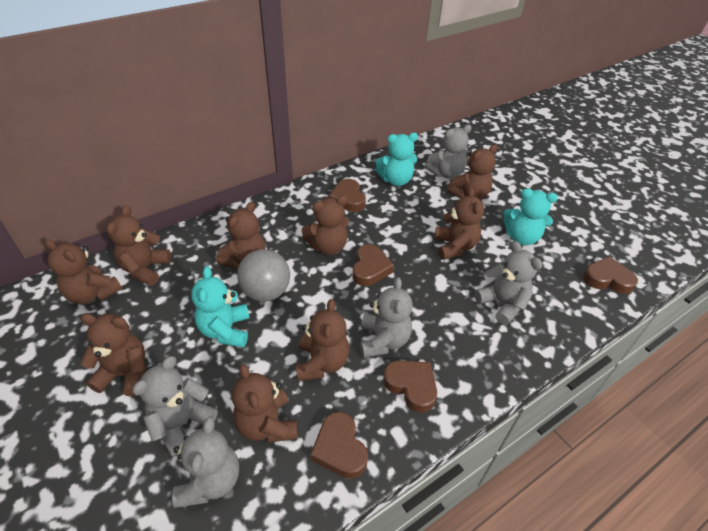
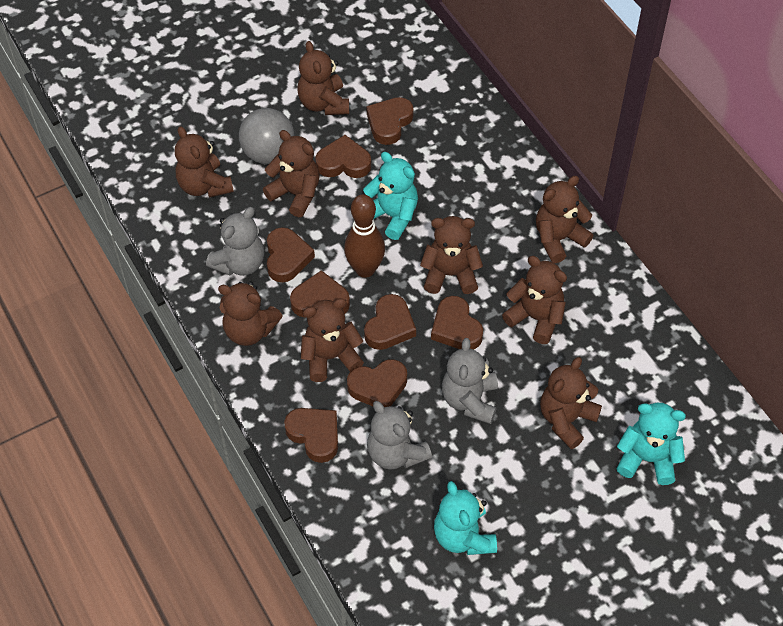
brown bowling pin: none = 0 -> [344,194,385,278] = 1
brown heart: [310,412,368,479] [329,179,366,212] [352,244,394,286] [383,360,437,413] [583,256,638,294] = 5 -> [267,227,315,282] [284,408,338,463] [290,270,350,318] [315,135,371,178] [347,359,407,407] [364,294,416,350] [366,97,413,145] [431,296,483,350] = 8
grey teddy bear: [132,356,218,457] [172,416,239,508] [360,277,413,358] [424,125,472,179] [474,241,542,325] = 5 -> [206,207,264,276] [367,401,432,470] [442,338,498,424] = 3

